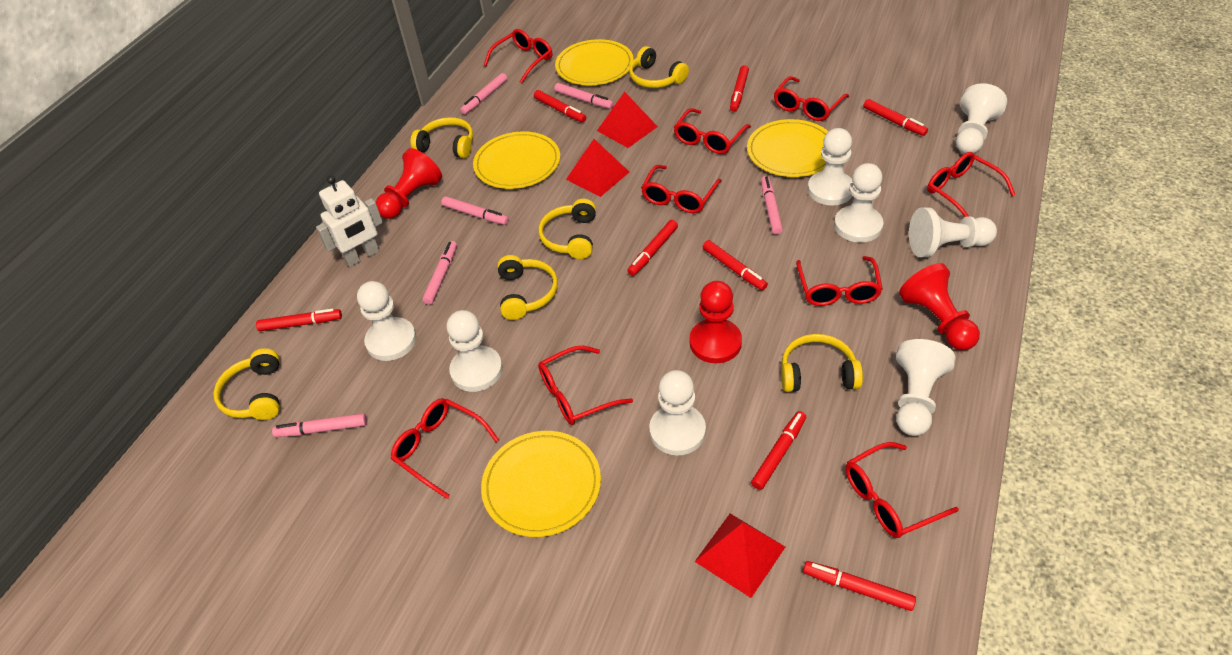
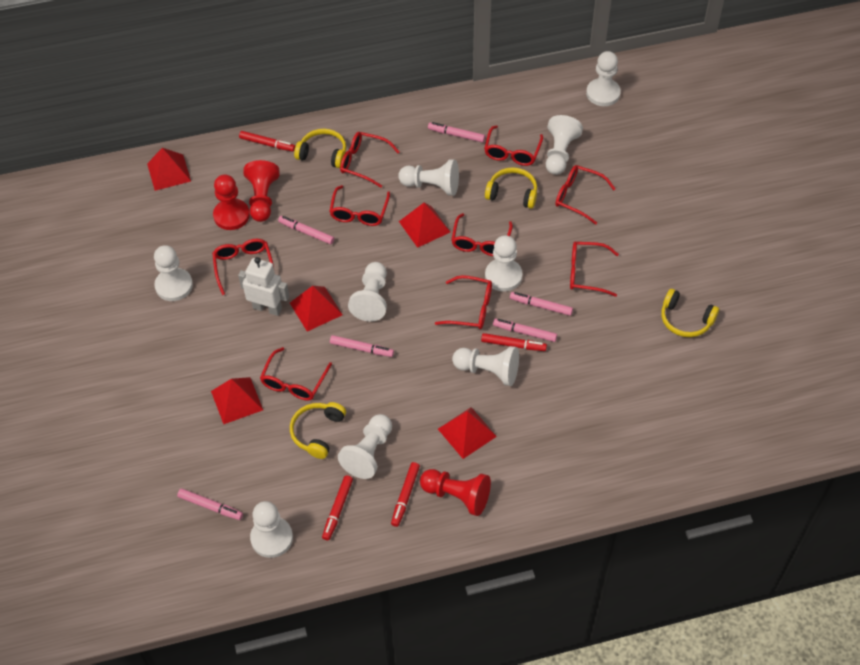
red marker: [256,309,342,331] [534,90,586,122] [627,220,678,276] [703,240,768,291] [730,65,749,112] [751,411,806,490] [803,561,916,611] [863,99,928,136] = 8 -> [239,131,295,152] [322,475,353,541] [391,462,420,527] [481,333,547,351] = 4
red pyramid: [566,139,629,197] [597,92,658,148] [695,513,785,598] = 3 -> [147,148,191,191] [211,377,263,424] [290,286,343,331] [399,203,450,248] [438,407,497,459] = 5
white pawn: [357,281,416,361] [447,310,503,392] [649,370,706,455] [808,128,852,206] [834,163,884,243] [896,339,956,436] [909,207,997,257] [956,83,1007,154] = 8 -> [154,245,193,301] [250,501,293,558] [338,414,392,479] [348,262,387,322] [398,159,459,196] [452,346,519,386] [485,235,523,292] [546,115,583,175] [586,51,621,106] = 9
yellow headphones: [213,348,280,420] [411,117,473,158] [497,255,558,320] [539,199,596,259] [629,46,689,88] [781,334,863,392] = 6 -> [290,402,346,459] [294,129,346,168] [485,167,537,209] [661,289,719,337] = 4
yellow plate: [473,131,560,189] [481,431,601,537] [555,39,634,85] [747,119,829,177] = 4 -> none = 0

